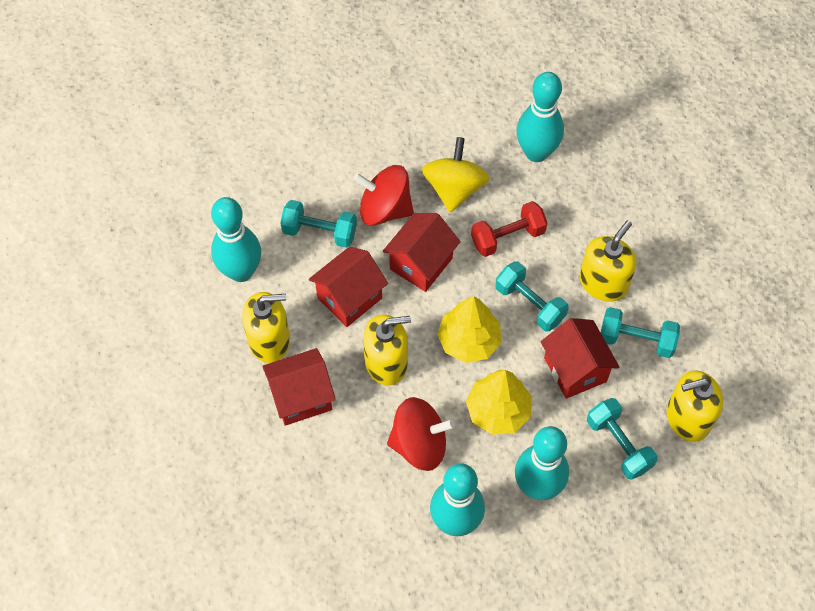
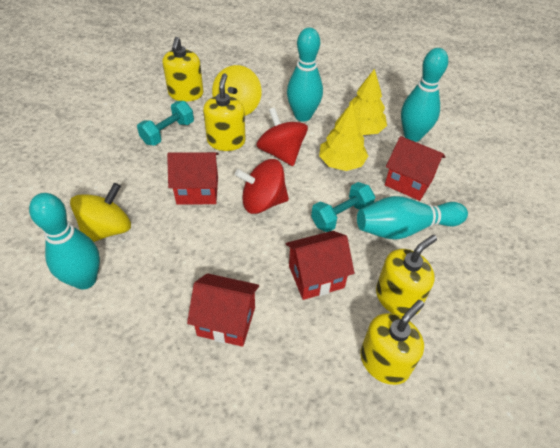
red dumbbell: [471,201,547,257] = 1 -> none = 0
turquoise dumbbell: [280,200,357,248] [495,261,569,331] [587,398,658,480] [601,307,680,358] = 4 -> [137,101,194,146] [311,182,375,232] = 2
yellow spinning top: [422,137,489,212] = 1 -> [70,183,131,242] [212,65,262,116] = 2

